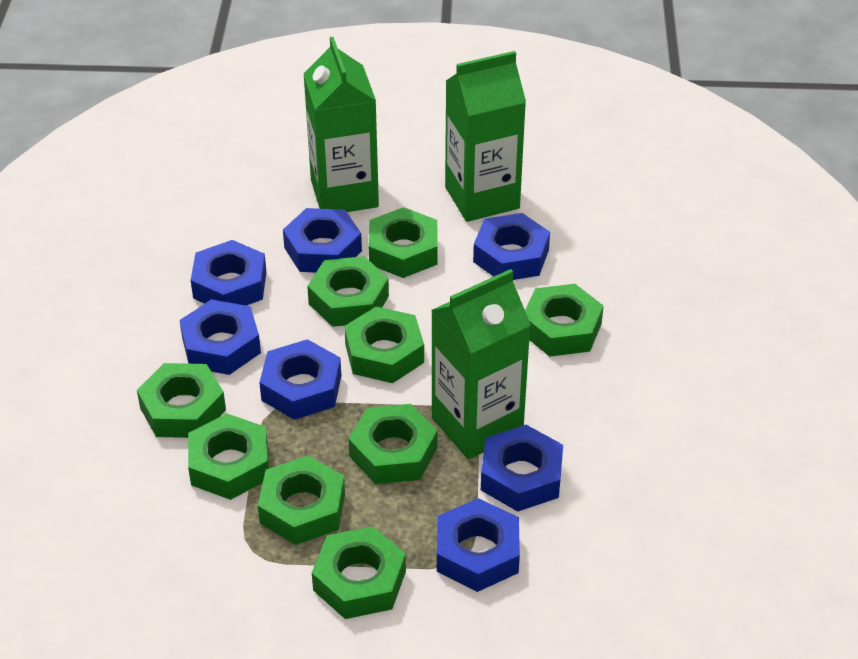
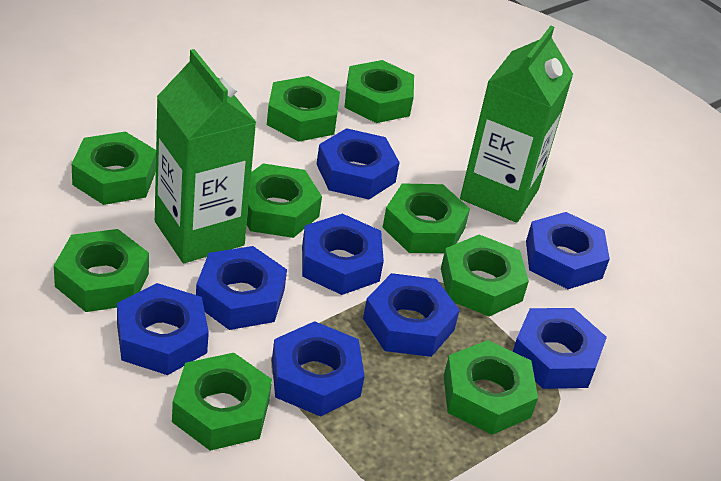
blue nut: [179,299,261,375] [191,240,266,306] [259,339,341,420] [283,208,362,272] [437,498,520,592] [473,213,550,280] [481,425,563,512] = 7 -> [117,283,209,375] [196,246,287,330] [272,321,365,417] [302,213,384,295] [317,128,400,199] [363,273,460,357] [513,308,607,389] [526,212,610,289] = 8
green carton: [304,37,379,212] [431,269,531,460] [445,51,526,222] = 3 -> [155,49,257,263] [460,26,573,223] = 2

